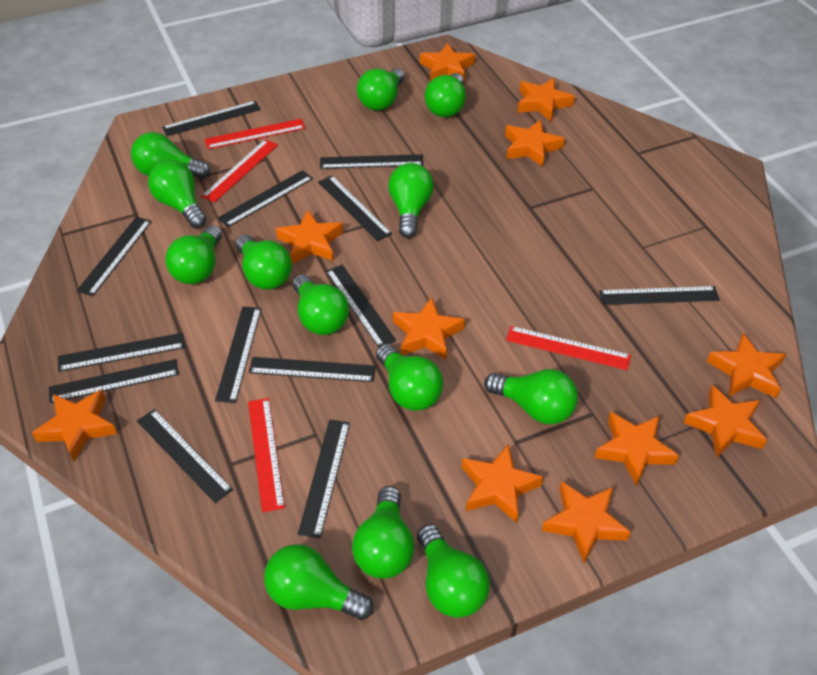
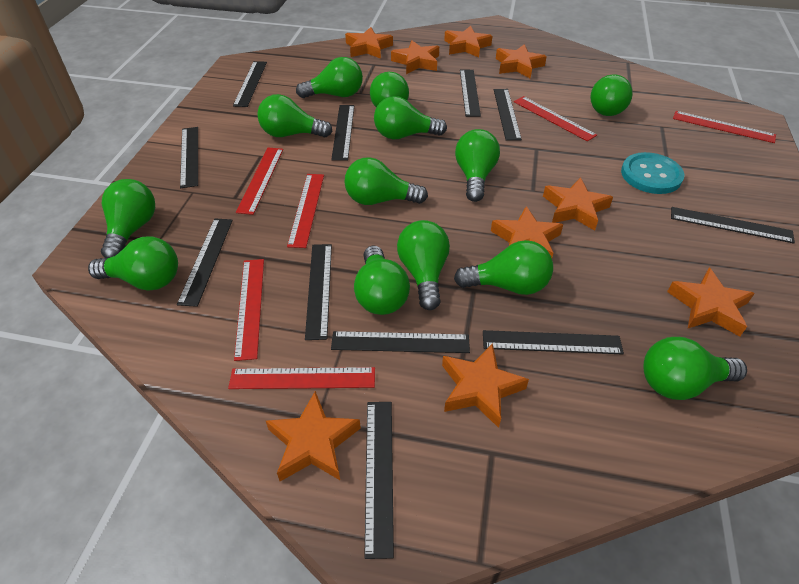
black ruler: [48,359,179,403] [58,333,185,372] [76,217,152,296] [137,409,233,503] [162,101,261,136] [215,307,261,403] [218,170,313,227] [249,357,376,382] [298,420,350,538] [318,176,392,241] [320,154,424,169] [326,265,396,348] [599,286,720,305] = 13 -> [177,219,233,307] [180,127,198,188] [233,61,267,107] [305,244,332,340] [331,105,354,161] [331,331,470,353] [364,402,394,559] [460,70,481,117] [483,330,624,354] [494,89,522,141] [671,207,795,244] = 11
orange star: [32,389,117,461] [276,210,343,264] [393,297,465,360] [420,43,475,83] [462,444,543,523] [505,119,565,167] [518,78,575,122] [542,481,631,563] [594,412,679,486] [684,385,767,457] [707,333,786,398] = 11 -> [266,391,361,481] [345,27,393,59] [391,41,439,74] [442,343,529,428] [444,26,492,57] [491,206,563,258] [496,44,547,78] [543,177,613,231] [667,268,755,337] = 9
red ruler: [201,139,278,203] [204,119,305,149] [248,398,285,512] [506,326,631,370] = 4 -> [228,367,375,389] [234,259,264,361] [236,148,283,215] [287,174,324,248] [514,96,597,141] [673,111,776,143] = 6
turquoise button: none = 0 -> [621,152,684,194] = 1

